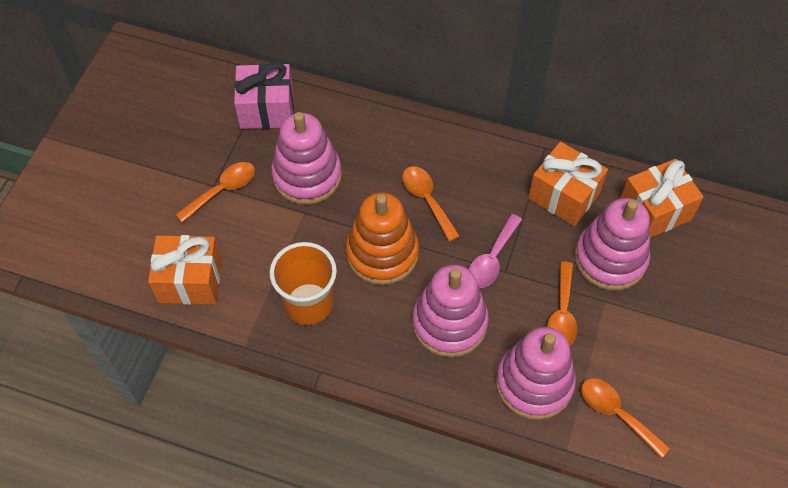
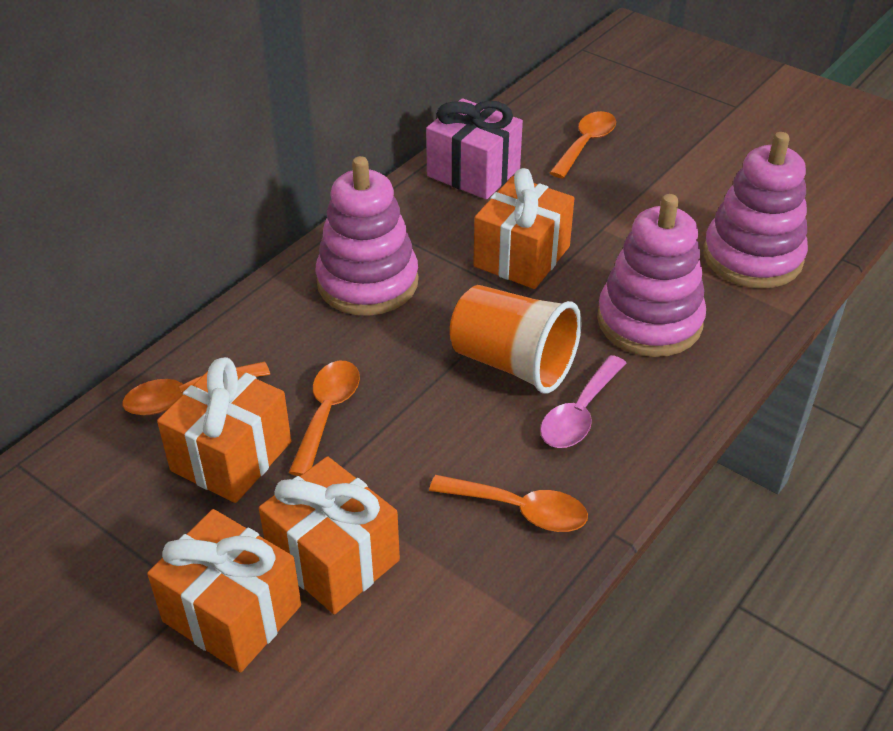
orange gift: [148,235,222,305] [528,142,608,226] [620,159,704,238] = 3 -> [147,509,301,673] [157,357,291,503] [259,456,400,614] [473,168,574,289] = 4
orange stacking toy: [346,193,419,285] = 1 -> none = 0
pink stacking toy: [271,112,342,205] [412,265,489,357] [496,327,576,420] [574,198,650,290] = 4 -> [316,156,419,316] [597,194,706,357] [703,132,808,289] = 3

